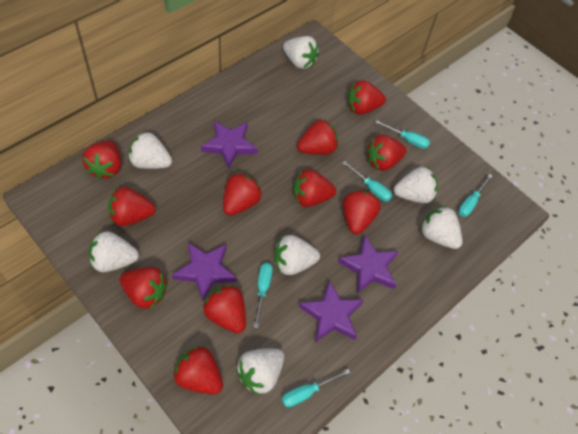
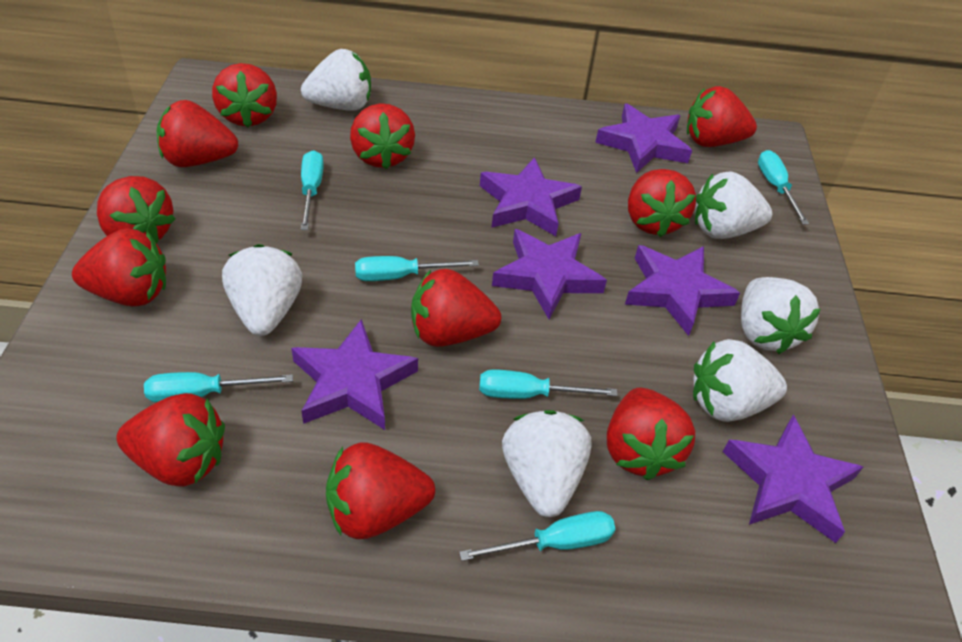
purple star: [172,242,237,301] [201,121,258,169] [299,280,363,342] [338,235,399,294] = 4 -> [291,319,418,430] [480,157,582,236] [492,229,607,319] [595,103,692,173] [625,245,740,336] [723,415,863,543] = 6
turquoise screwdriver: [254,263,273,328] [282,369,350,407] [342,161,392,202] [375,120,430,149] [458,174,492,217] = 5 -> [144,372,293,403] [301,150,324,230] [355,256,479,281] [459,511,615,561] [479,369,618,399] [758,150,809,225] = 6
white strawberry: [89,231,139,272] [128,132,172,169] [236,348,284,395] [274,235,320,275] [283,36,319,69] [394,167,437,203] [420,206,463,249] = 7 -> [222,244,302,336] [301,49,371,111] [502,410,592,517] [693,339,787,422] [695,171,772,239] [741,277,821,354] = 6

